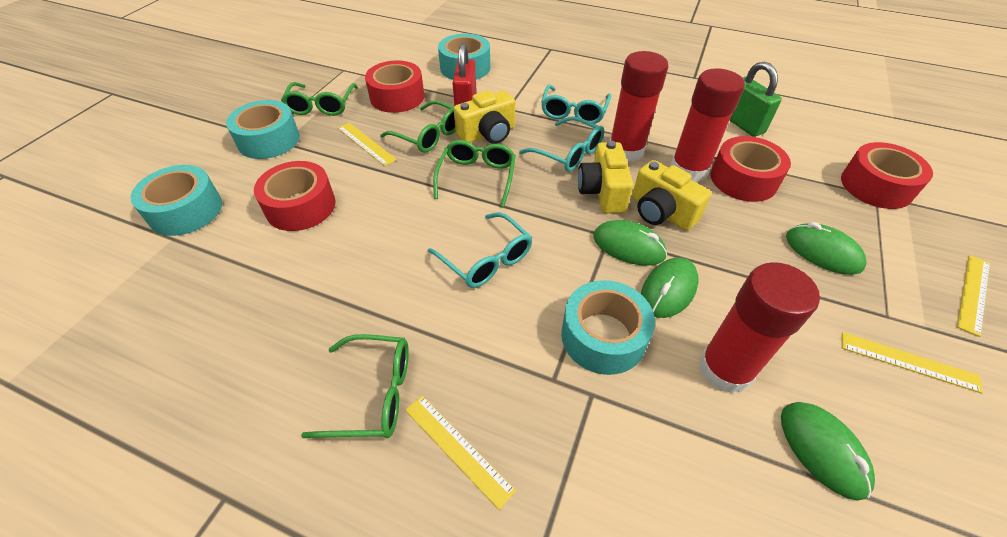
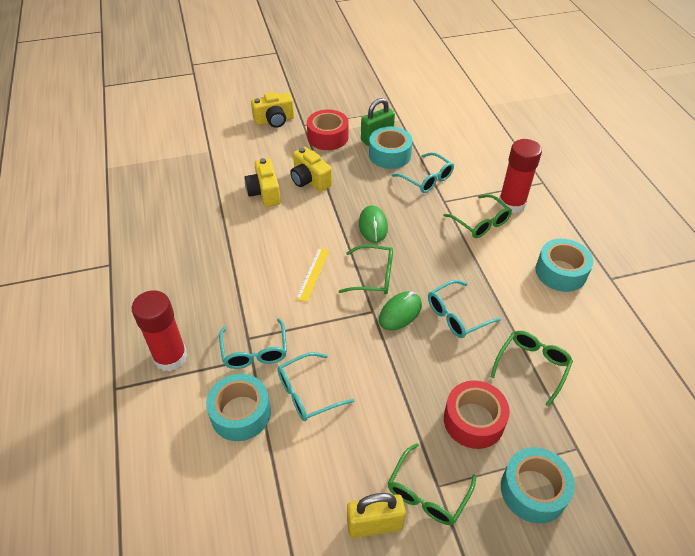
green mouse: [593,220,667,266] [641,258,699,318] [781,402,875,501] [786,222,867,275] = 4 -> [359,205,388,243] [379,291,422,331] = 2
red glue stick: [610,51,669,162] [671,68,745,181] [699,262,820,394] = 3 -> [132,290,188,371] [499,139,542,213] = 2
red padlock: [452,43,477,106] = 1 -> none = 0
red tape: [254,161,336,231] [365,60,424,113] [711,136,791,202] [841,142,933,209] = 4 -> [307,110,349,150] [444,380,510,449] = 2
turquoise glasses: [428,212,533,288] [519,116,604,172] [541,85,611,124] = 3 -> [219,318,287,369] [277,352,355,421] [391,152,454,193] [428,280,501,338] = 4
yellow padlock: none = 0 -> [347,493,406,538] = 1
yellow ruler: [338,122,397,166] [405,395,516,510] [842,332,983,393] [957,255,990,337] = 4 -> [296,248,330,302] = 1

